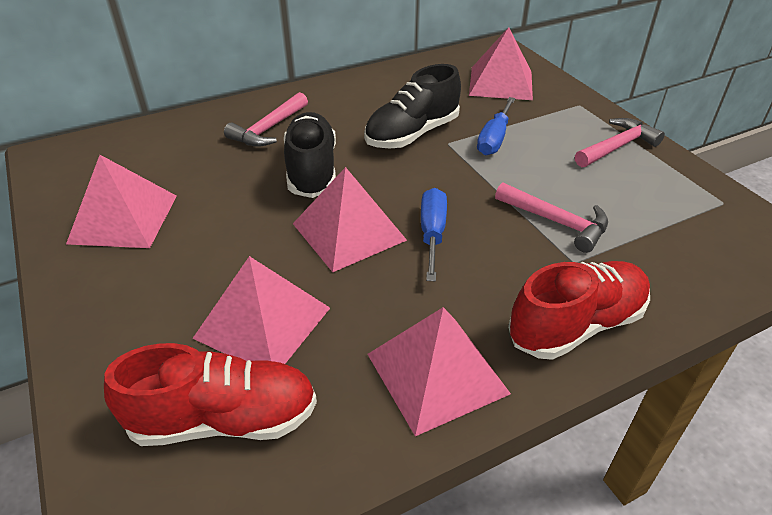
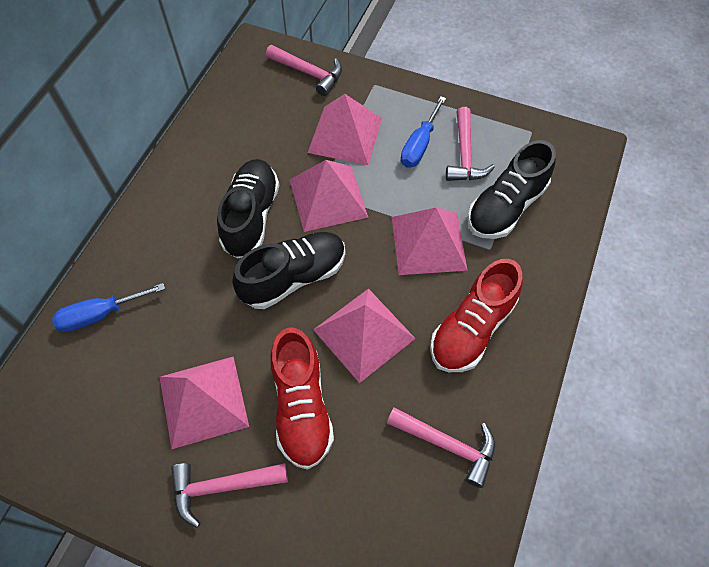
black shoe: [284,112,336,198] [364,64,461,149] = 2 -> [217,159,279,259] [232,232,345,309] [468,140,556,239] = 3
pink hammer: [224,92,308,147] [495,182,608,253] [575,118,665,167] = 3 -> [171,463,288,528] [266,45,342,96] [387,407,495,488] [446,107,495,181] = 4

